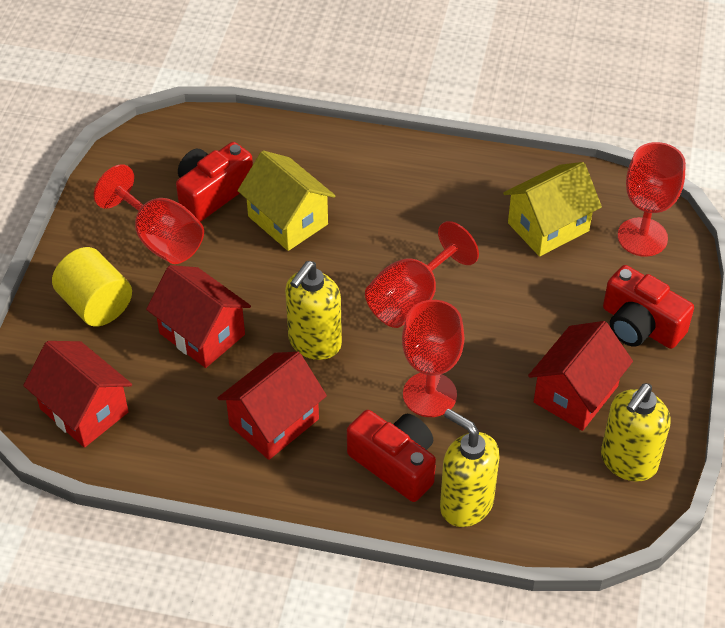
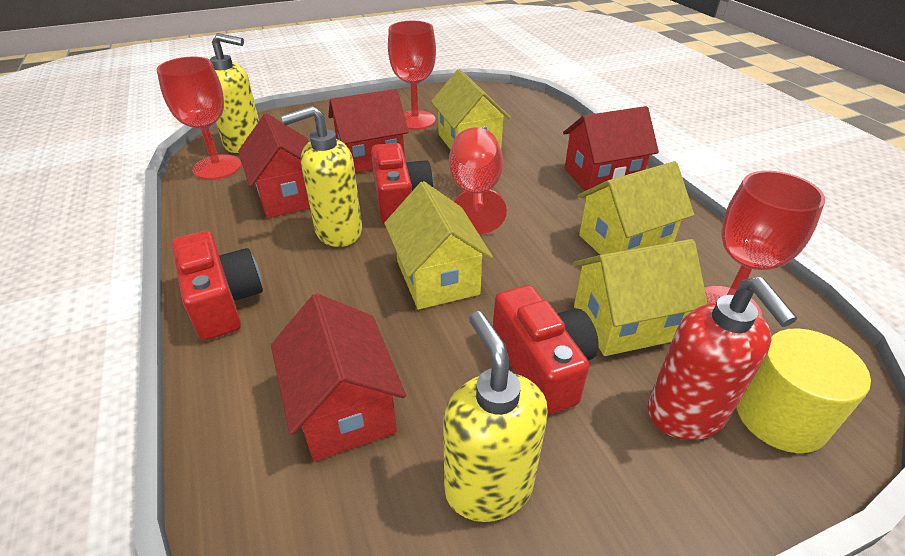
red soap dispenser: none = 0 -> [647,277,797,440] = 1
yellow house: [238,150,335,251] [503,162,602,256] = 2 -> [384,181,493,309] [431,69,511,150] [573,239,708,356] [577,161,694,255] = 4

